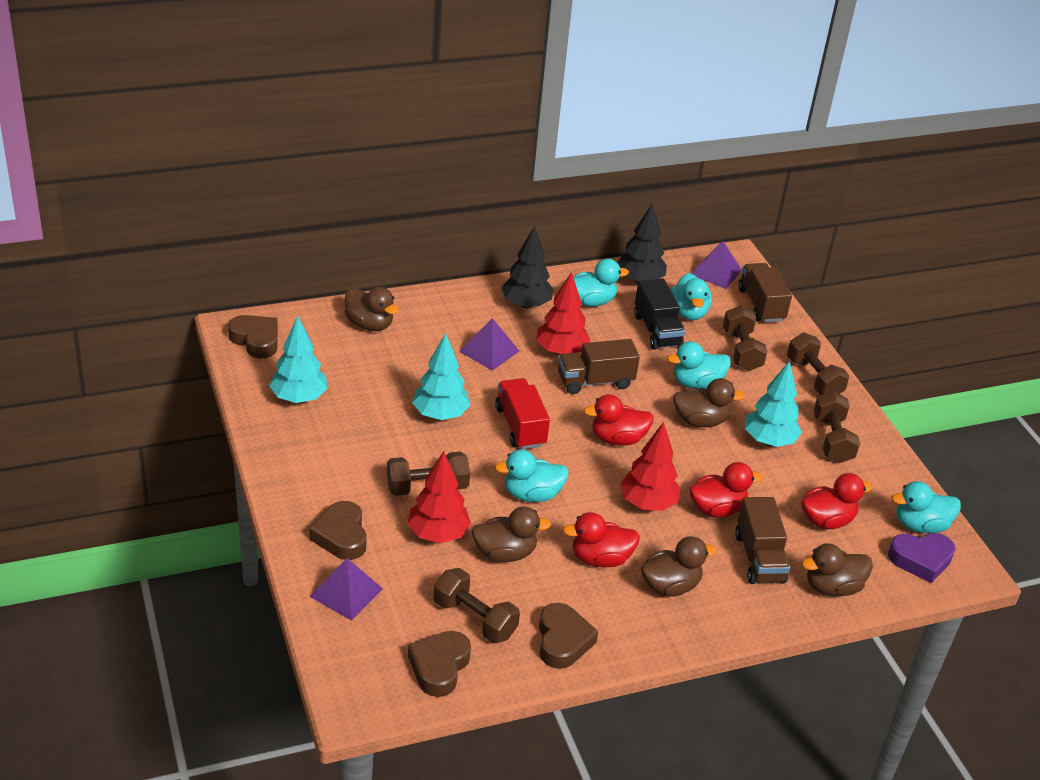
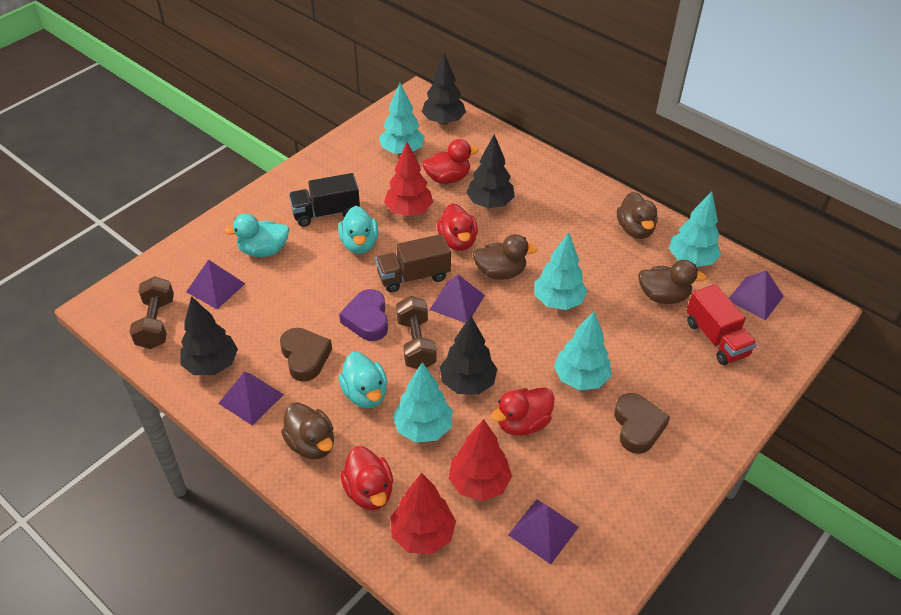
black tree: [501,226,554,309] [617,203,667,284] = 2 -> [180,296,238,375] [422,53,466,125] [440,316,497,395] [466,134,515,208] = 4
brown duck: [345,287,398,331] [472,506,551,562] [641,536,716,597] [673,378,745,427] [802,543,873,597] = 5 -> [281,402,334,459] [473,234,538,280] [617,192,658,239] [638,260,707,304] = 4
brown dumbbell: [387,451,470,496] [433,568,520,643] [723,305,767,371] [787,333,849,395] [813,391,860,463] = 5 -> [130,276,174,349] [396,296,437,369] = 2
brown heart: [228,315,278,359] [309,501,367,560] [408,631,471,697] [539,603,598,669] = 4 -> [280,328,332,382] [614,393,670,454] = 2
brown truck: [558,339,640,394] [735,497,790,584] [738,263,792,323] = 3 -> [376,234,451,293] = 1
purple pyramid: [310,558,383,621] [459,318,519,371] [691,241,742,289] = 3 -> [186,259,246,309] [218,372,284,426] [429,275,485,323] [508,499,579,564] [729,270,784,321] = 5
turquoise duck: [495,449,569,502] [573,259,629,307] [667,341,731,389] [671,273,712,320] [892,481,961,533] = 5 -> [224,214,289,257] [338,206,378,254] [339,352,387,408] = 3
turquoise tree: [269,316,328,403] [412,333,470,420] [745,361,802,447] = 3 -> [379,83,425,155] [393,362,453,443] [534,233,587,310] [554,311,611,390] [669,191,721,267] = 5

